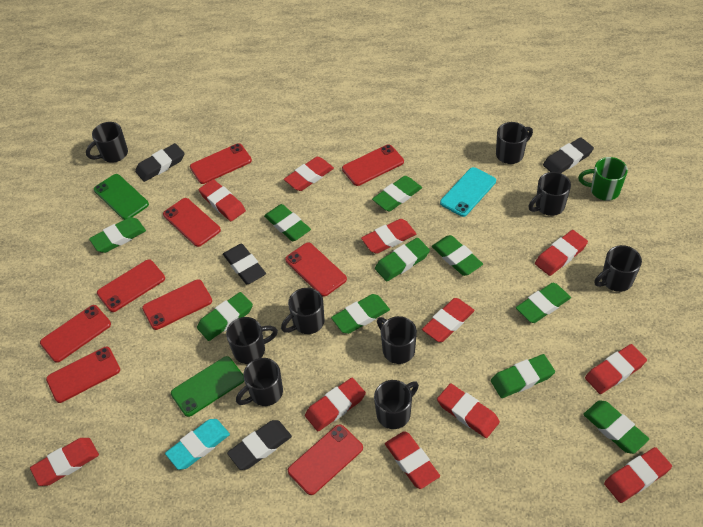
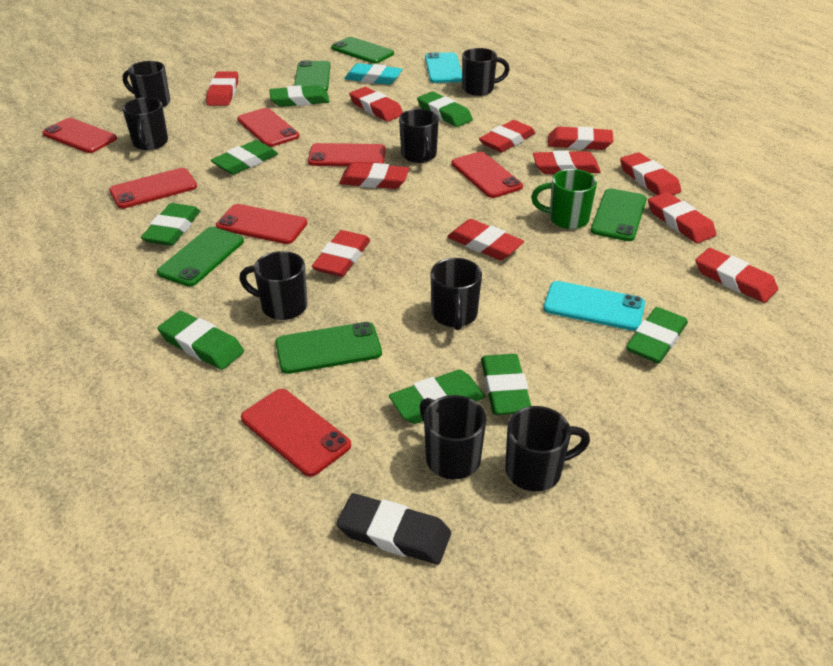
black eraser: [135,143,185,182] [223,244,266,284] [227,420,292,470] [543,137,594,173] = 4 -> [337,493,451,565] = 1
black mug: [86,122,128,163] [226,317,278,364] [236,358,283,406] [281,288,325,334] [374,380,419,429] [377,316,417,364] [496,122,533,164] [528,172,571,216] [594,245,642,292] = 9 -> [122,97,168,150] [123,61,170,107] [239,251,307,320] [399,109,439,163] [419,395,487,479] [430,258,482,330] [462,48,510,96] [505,406,590,492] = 8
green eraser: [89,217,146,253] [197,292,253,341] [264,204,311,241] [331,294,390,334] [372,176,422,211] [375,238,430,281] [432,235,483,276] [491,354,555,398] [516,283,571,323] [583,400,649,454] = 10 -> [141,203,200,246] [158,311,244,370] [211,140,278,175] [269,85,330,107] [389,370,486,424] [417,91,473,127] [481,354,531,415] [626,307,688,364] = 8
green phone: [94,174,149,220] [171,356,244,417] = 2 -> [157,227,244,287] [276,322,382,374] [294,60,331,91] [331,37,394,64] [591,188,647,241] = 5
red phone: [40,305,111,363] [46,347,120,403] [97,259,165,312] [142,279,212,330] [163,198,221,247] [190,143,252,184] [285,242,347,297] [288,424,363,495] [342,144,404,186] = 9 -> [42,118,117,153] [109,168,197,209] [216,204,307,244] [237,108,300,147] [241,389,351,477] [308,143,386,166] [452,152,523,198] = 7
turquoise phone: [440,167,496,217] = 1 -> [425,52,462,83] [543,281,645,331] = 2

